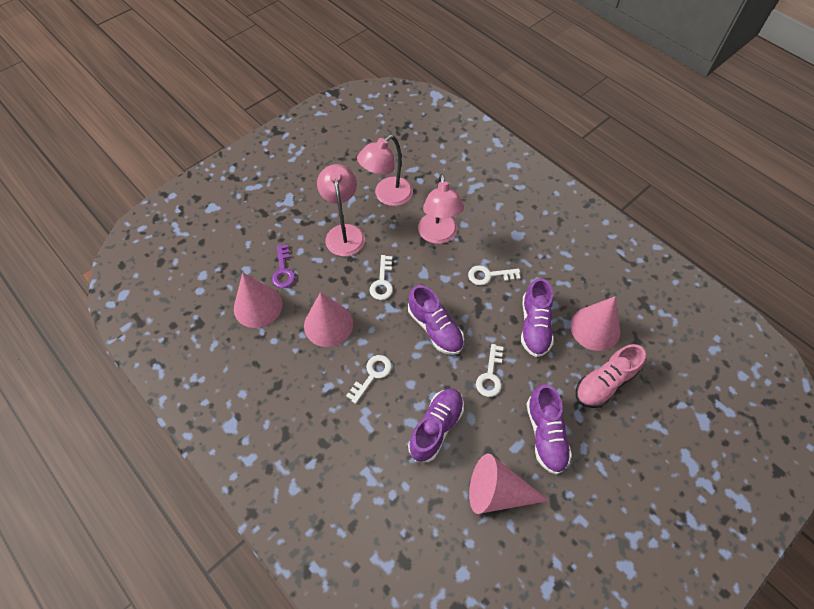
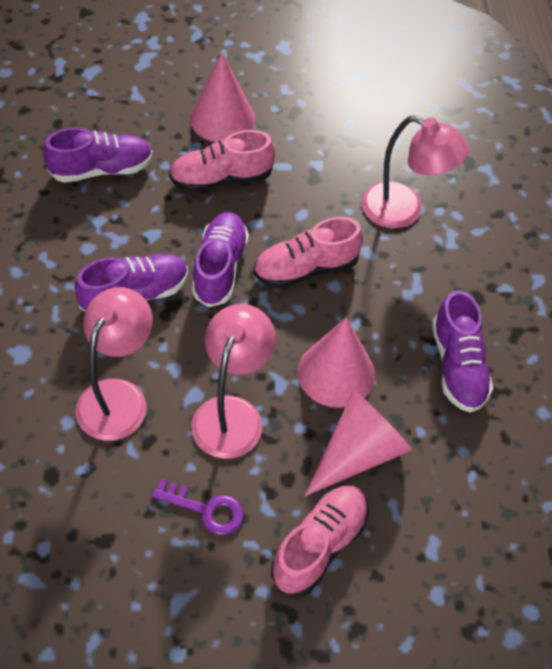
pink cone: [234,273,282,328] [304,292,353,347] [469,454,549,514] [570,296,620,351] = 4 -> [190,53,255,142] [298,317,375,408] [305,390,412,496] = 3
pink shoe: [576,344,646,408] = 1 -> [169,130,275,192] [253,217,363,288] [271,485,369,597] = 3
white key: [346,355,392,404] [370,255,393,300] [468,265,520,285] [476,344,503,397] = 4 -> none = 0

